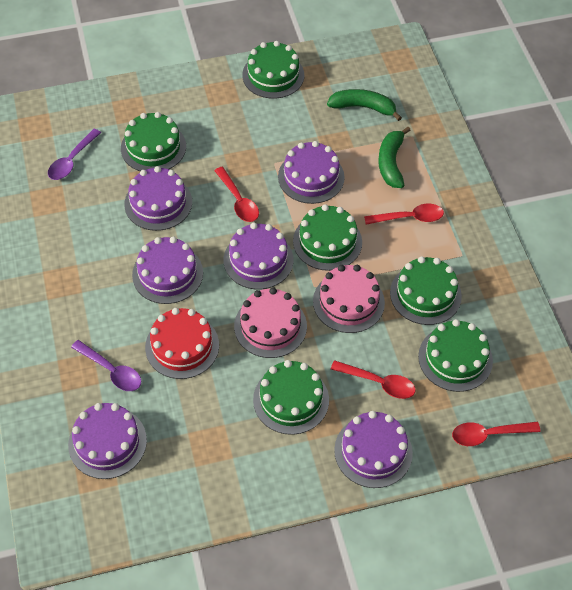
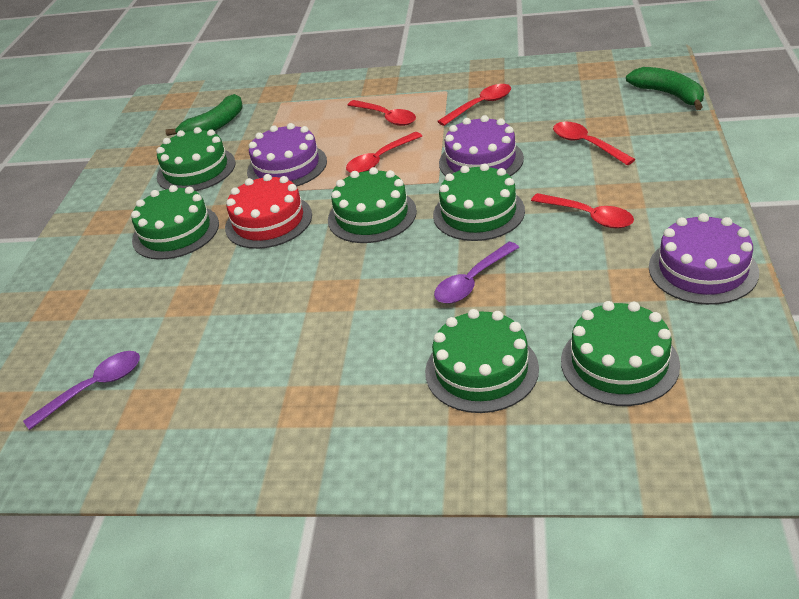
pink cake: [234,287,307,358] [313,265,385,333] = 2 -> none = 0
purple cake: [68,403,147,479] [124,166,192,231] [132,237,203,304] [224,223,293,289] [278,141,345,204] [334,411,413,488] = 6 -> [247,123,327,187] [439,115,524,176] [649,213,759,305] = 3
red spoon: [214,167,259,222] [331,360,416,399] [364,204,444,225] [452,422,541,446] = 4 -> [346,132,422,173] [348,100,416,126] [437,84,511,126] [531,193,634,228] [553,122,636,165] = 5

